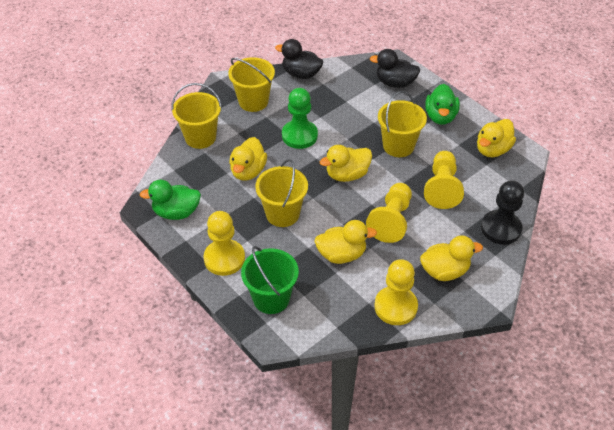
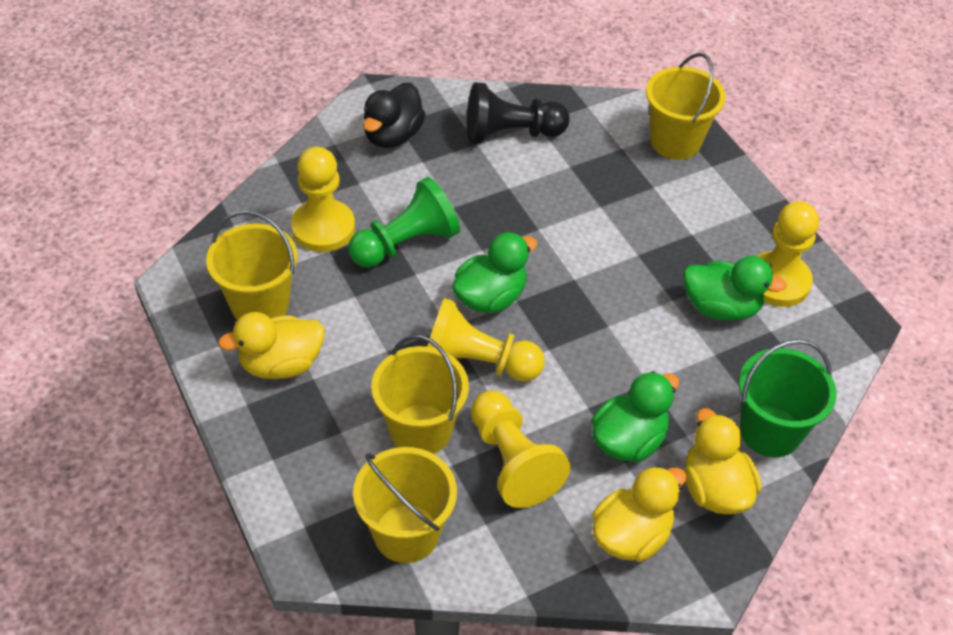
black duck: [275,39,324,79] [370,49,420,88] = 2 -> [363,83,426,148] = 1
green duck: [140,180,201,220] [425,84,460,125] = 2 -> [452,232,537,313] [592,371,679,462] [683,256,787,321] = 3
yellow duck: [229,137,267,181] [314,220,377,264] [320,145,372,182] [420,235,483,281] [477,119,516,157] = 5 -> [218,312,325,379] [592,466,687,562] [685,408,761,514] = 3

